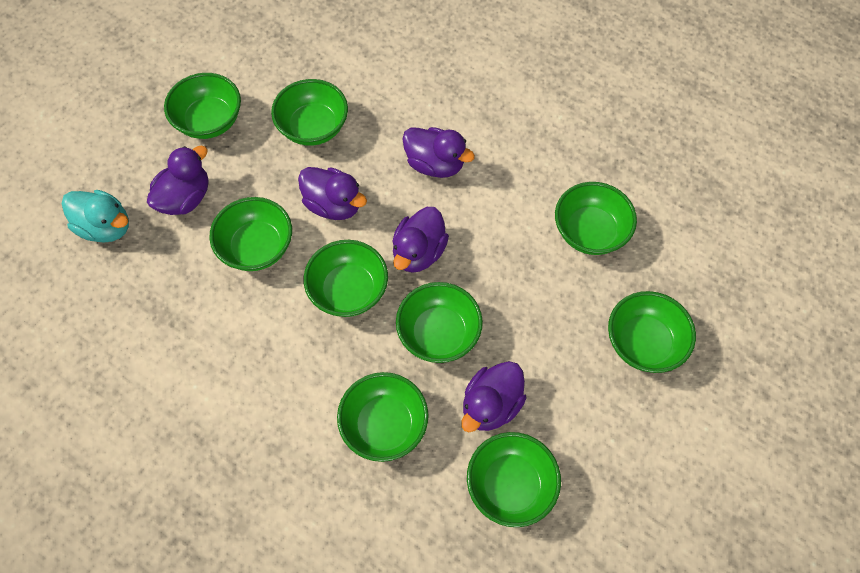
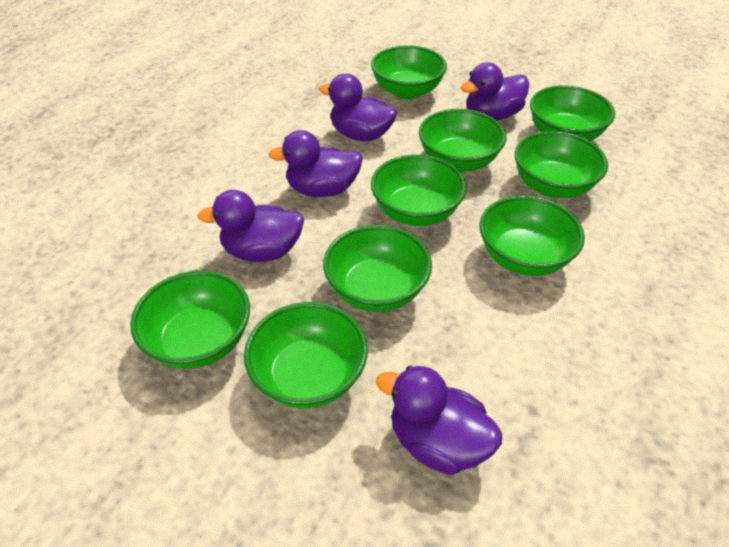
turquoise duck: [62,190,129,243] = 1 -> none = 0

